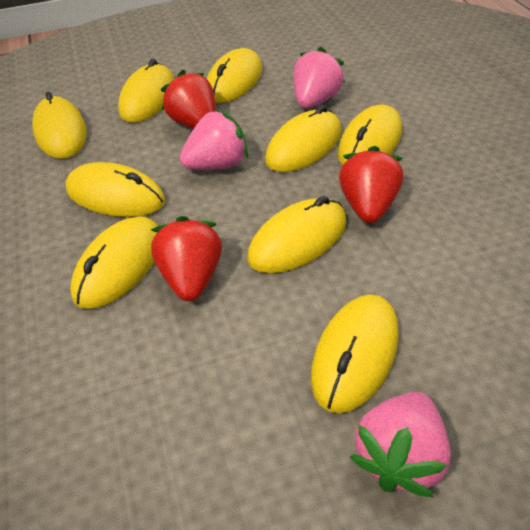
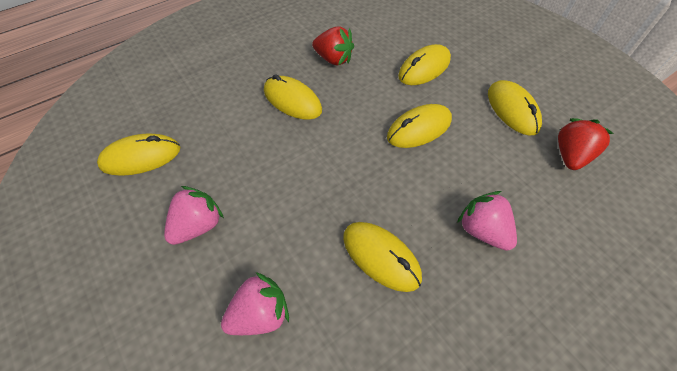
red strawberry: [151,216,222,301] [161,70,216,129] [339,146,403,223] = 3 -> [312,26,354,66] [558,118,614,170] = 2
yellow mouse: [32,92,87,159] [65,162,165,217] [70,216,158,309] [118,59,174,122] [207,48,262,103] [248,196,347,273] [265,105,341,172] [311,294,399,413] [338,104,402,165] = 9 -> [97,134,180,176] [264,74,322,120] [343,222,422,292] [387,104,452,148] [398,44,451,85] [488,80,542,135] = 6

